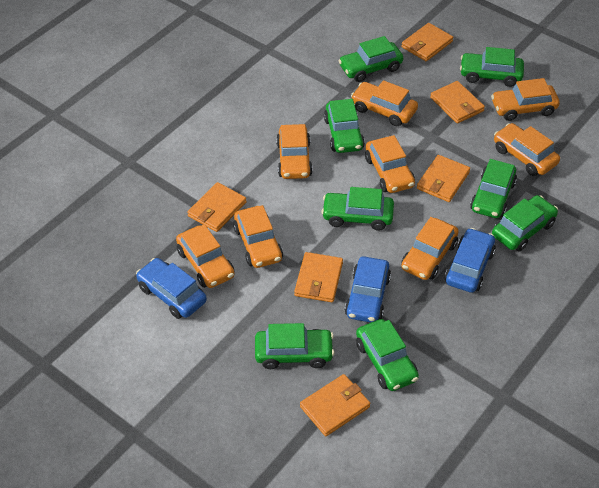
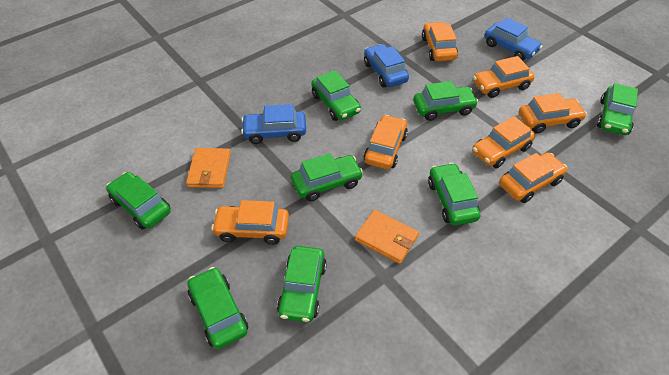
orange car: [176,224,235,288] [233,205,283,268] [276,124,313,179] [351,80,418,126] [365,135,415,193] [401,217,459,280] [491,78,560,121] [494,123,560,176] = 8 -> [211,200,289,245] [364,115,408,169] [422,22,458,61] [472,116,535,168] [473,56,535,98] [499,152,567,203] [519,93,587,134] = 7
orange wallet: [187,182,247,232] [294,252,343,302] [300,374,370,436] [402,23,453,61] [417,155,470,202] [430,81,485,124] = 6 -> [186,148,231,188] [355,210,419,264] = 2

